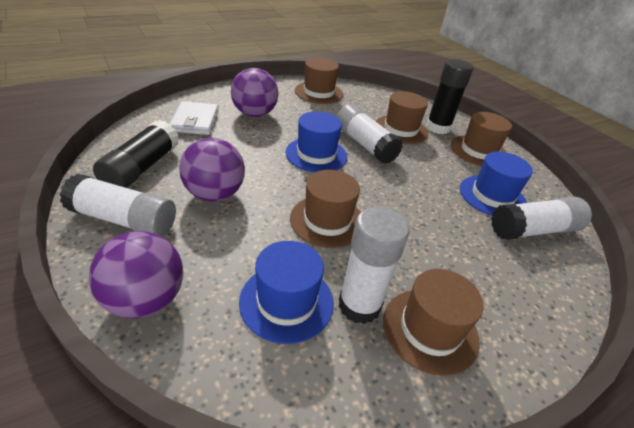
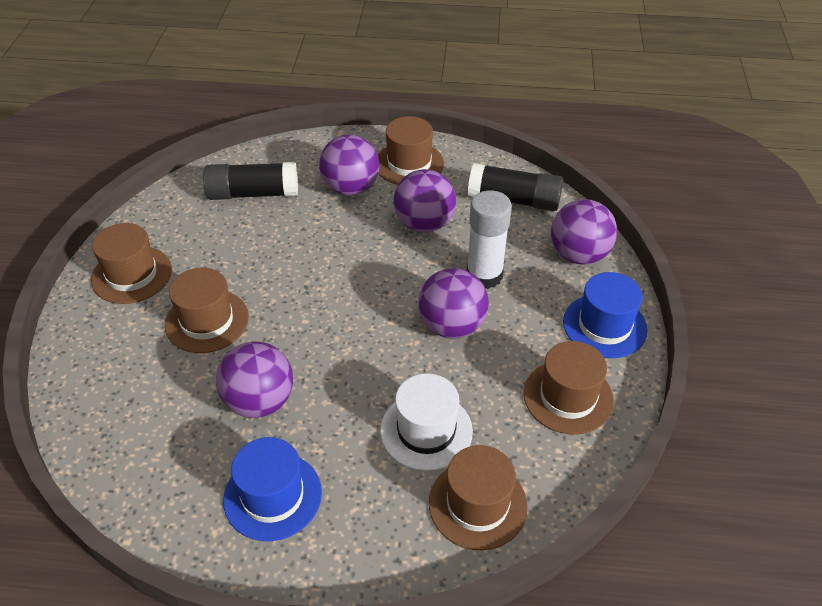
blue hat: [239,241,334,344] [285,111,347,172] [460,151,533,216] = 3 -> [223,437,322,541] [563,272,647,358] = 2
purple ball: [89,231,183,319] [179,138,245,202] [231,68,279,117] = 3 -> [216,341,293,418] [319,135,379,195] [393,169,456,233] [418,268,489,339] [551,199,617,264] = 5
white glue stick: [60,174,176,237] [337,104,403,164] [339,206,410,324] [491,197,592,240] = 4 -> [467,190,512,289] = 1
white hat: none = 0 -> [380,373,473,471] = 1
white wallet: [169,101,219,135] = 1 -> none = 0

